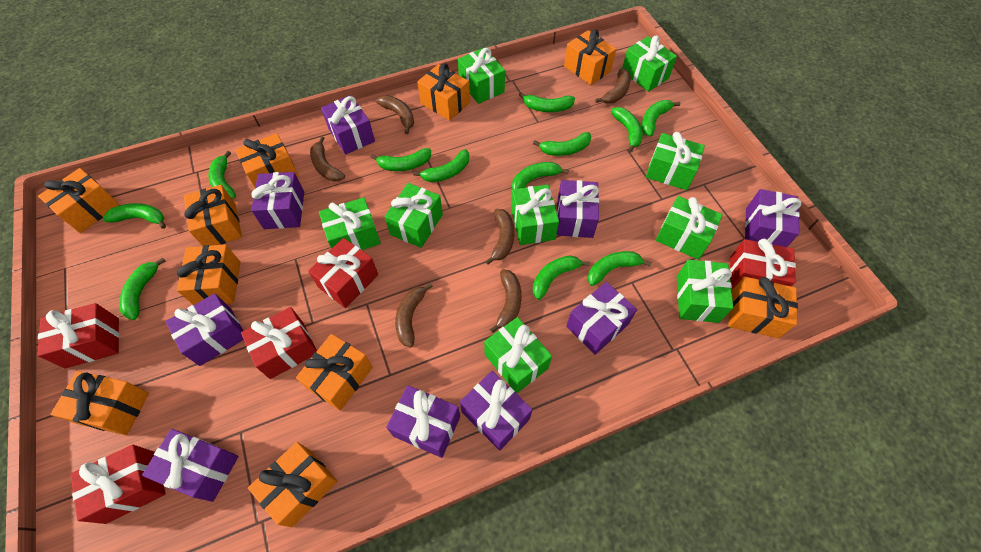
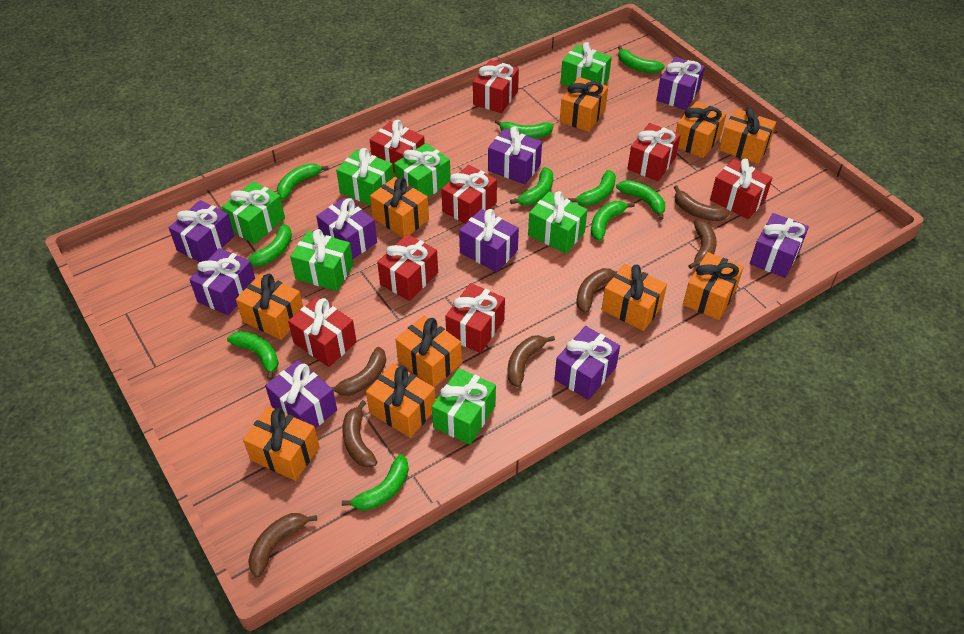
brown banana: [310,136,345,181] [376,95,414,134] [395,283,433,348] [485,209,515,265] [490,270,522,333] [595,68,631,104] = 6 -> [248,513,317,578] [331,347,386,396] [342,400,377,467] [507,335,555,387] [576,268,618,313] [674,185,730,221] [688,220,717,269] = 7
green banana: [103,203,166,229] [120,258,166,320] [208,150,236,199] [371,148,431,171] [413,149,469,182] [512,162,569,190] [519,92,575,112] [532,255,590,300] [533,132,591,156] [588,251,651,286] [611,107,643,153] [641,100,680,137] = 12 -> [227,331,279,380] [247,224,292,266] [277,163,329,200] [342,454,409,511] [495,120,554,138] [510,167,553,205] [569,170,616,206] [591,201,635,241] [616,180,665,220] [618,45,665,73] = 10
green gift: [319,197,381,250] [385,183,443,248] [458,48,505,104] [484,317,552,393] [511,184,559,245] [622,36,677,92] [646,132,705,190] [656,196,723,260] [677,260,733,323] = 9 -> [222,181,285,244] [290,229,353,291] [336,148,394,205] [394,143,450,197] [432,368,496,445] [528,191,588,254] [561,42,612,86] = 7
red gift: [37,303,119,369] [71,445,166,524] [241,307,317,379] [308,238,378,308] [730,239,796,289] = 5 -> [288,297,357,367] [370,120,425,173] [377,234,438,301] [441,165,497,224] [445,283,505,353] [473,60,519,113] [627,123,680,181] [710,159,773,219] = 8

